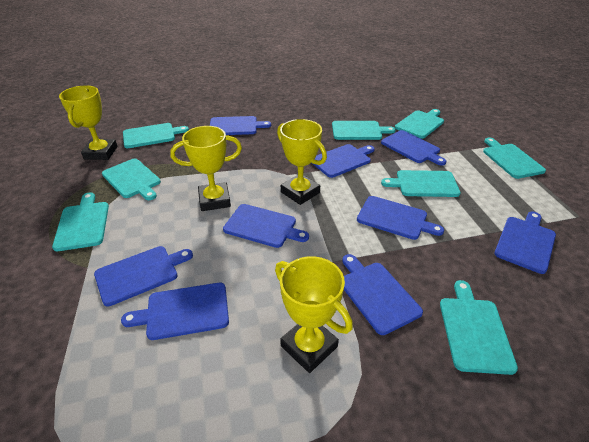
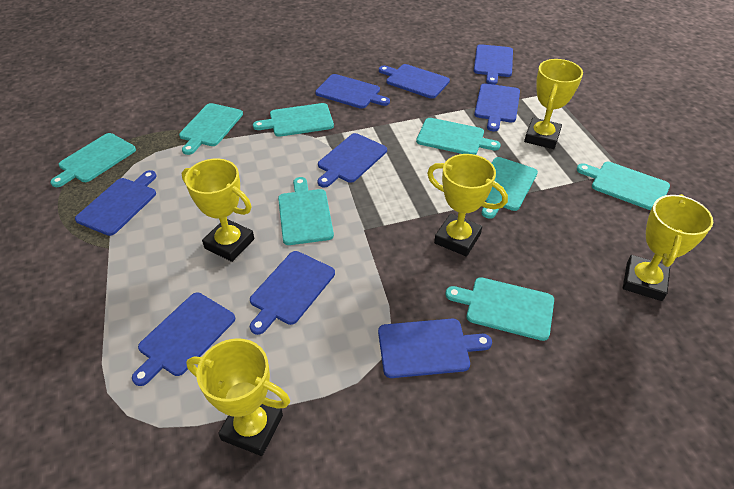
yellow trophy: [59,85,118,160] [170,126,242,211] [275,256,353,373] [277,119,327,205] = 4 -> [182,158,254,262] [186,339,290,456] [427,154,508,256] [524,59,583,149] [623,194,713,301] = 5

